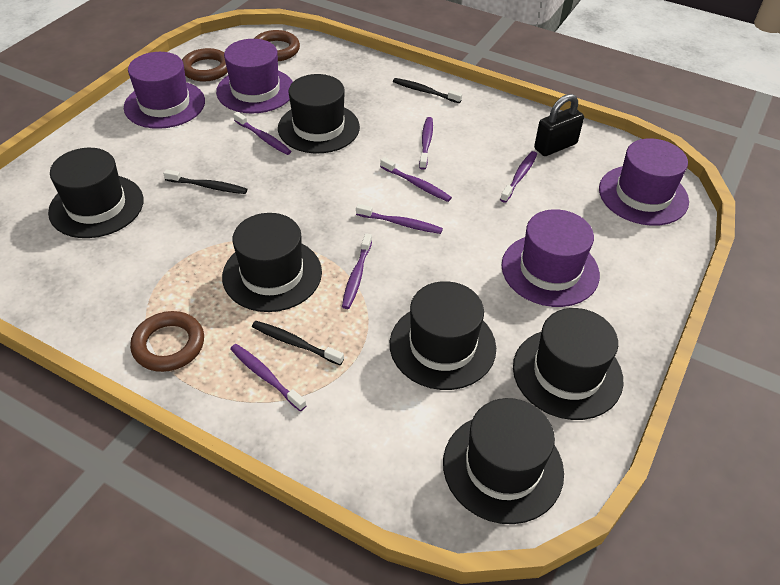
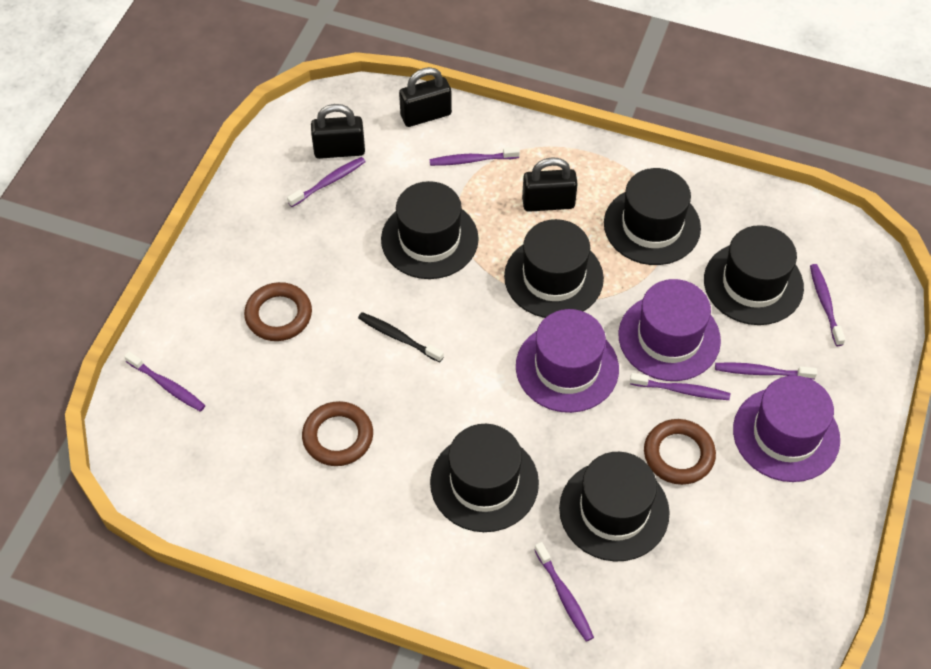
black padlock: [534,94,584,156] = 1 -> [311,104,365,159] [399,67,452,127] [522,157,578,212] = 3
black toothbrush: [163,169,247,194] [252,321,344,365] [393,78,462,103] = 3 -> [358,312,444,362] = 1
purple hat: [124,52,205,129] [216,39,293,113] [501,209,600,307] [599,138,689,226] = 4 -> [516,309,619,413] [619,279,721,381] [733,376,840,482] = 3

